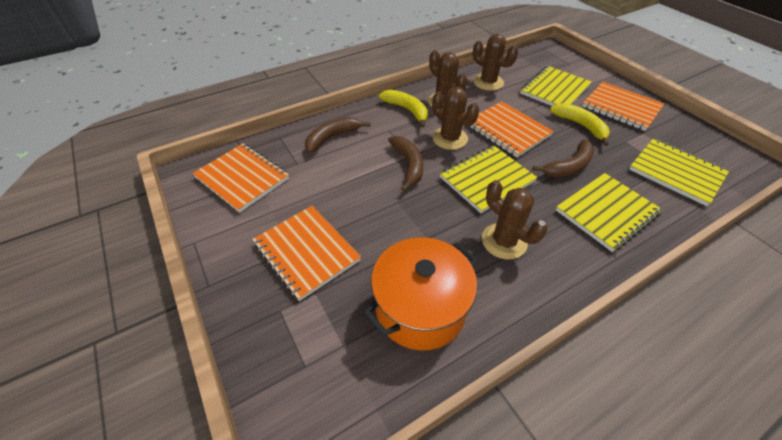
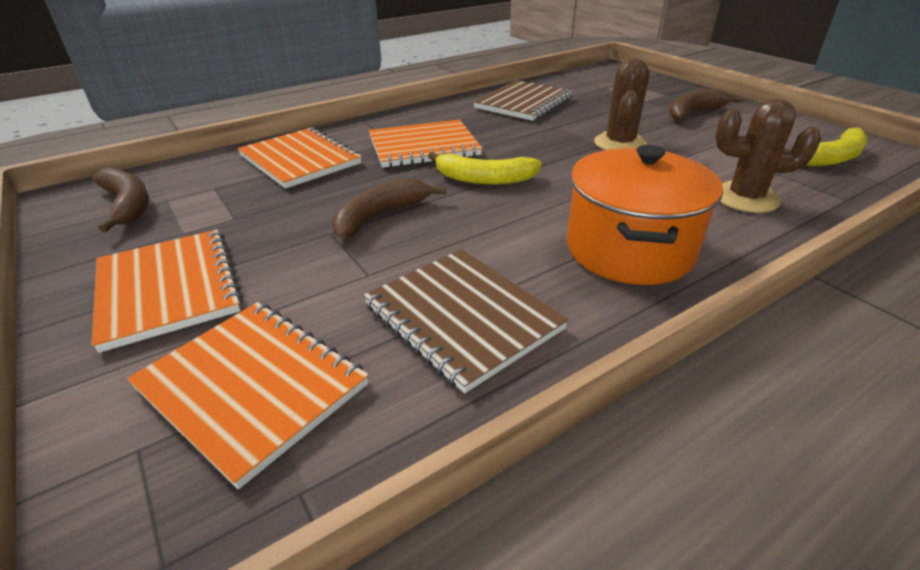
brown cactus: [428,50,467,107] [432,87,479,150] [473,34,518,91] [482,180,547,259] = 4 -> [594,59,649,150] [715,99,821,213] = 2
brown notebook: none = 0 -> [363,249,569,393] [473,80,573,121] = 2
yellow notebook: [439,145,538,213] [520,66,592,106] [556,173,663,252] [629,138,729,206] = 4 -> none = 0

